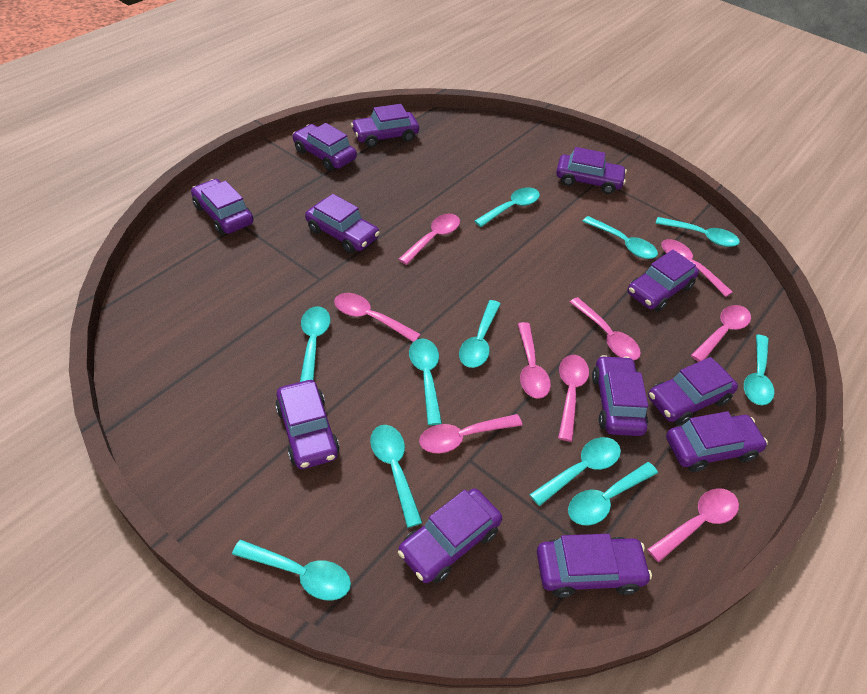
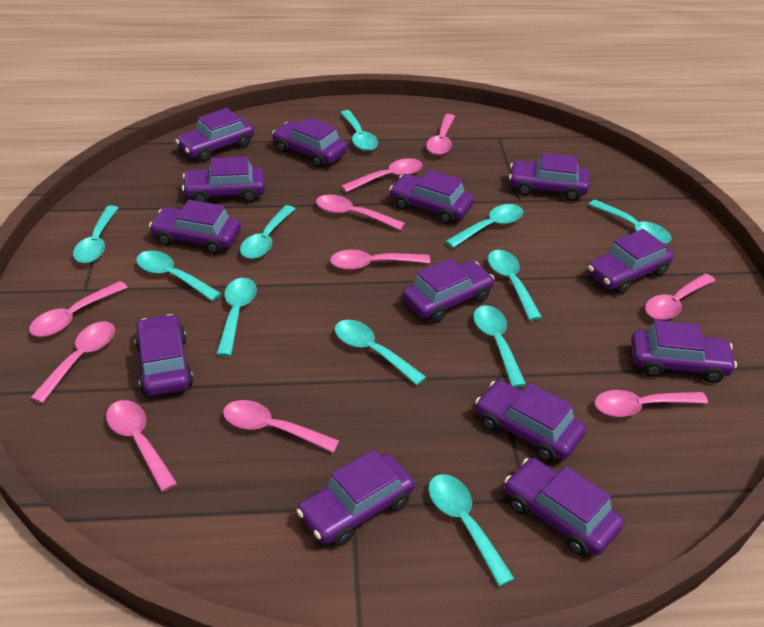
pink spoon: [334,293,421,342] [399,214,460,265] [419,414,522,453] [518,322,551,399] [558,355,589,441] [570,297,641,361] [647,488,739,562] [661,239,732,297] [691,305,751,362] = 9 -> [29,281,128,337] [30,321,115,403] [106,400,177,492] [223,400,339,453] [316,194,405,230] [330,250,430,270] [341,158,423,192] [426,114,455,155] [594,390,708,417] [645,273,715,320] = 10
purple car: [191,179,254,235] [275,380,340,469] [292,123,357,171] [305,194,380,253] [351,104,419,147] [398,488,502,583] [537,534,652,598] [556,147,627,194] [592,355,648,436] [628,250,699,312] [648,357,738,425] [666,411,768,472] = 12 -> [134,314,193,396] [149,200,241,254] [175,108,254,162] [182,157,265,203] [272,117,348,168] [296,450,414,547] [389,170,474,224] [402,258,495,322] [475,380,586,462] [505,458,624,556] [509,153,589,201] [587,229,673,294] [631,320,737,383] = 13

